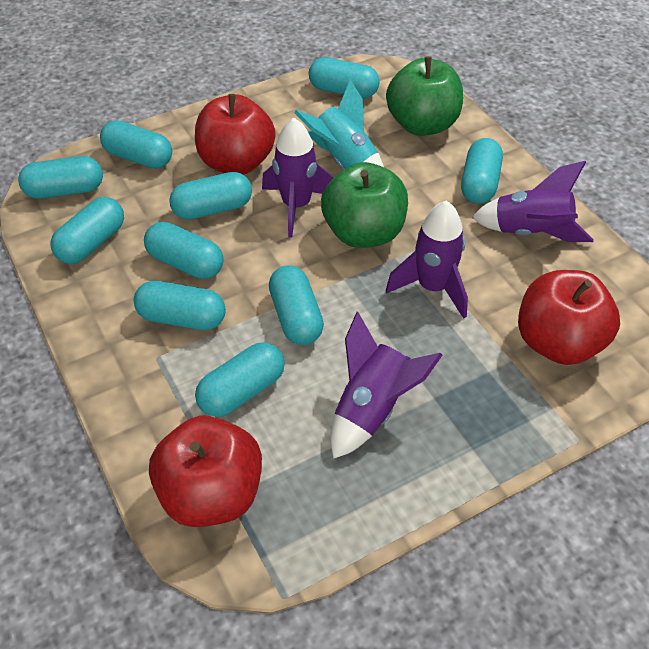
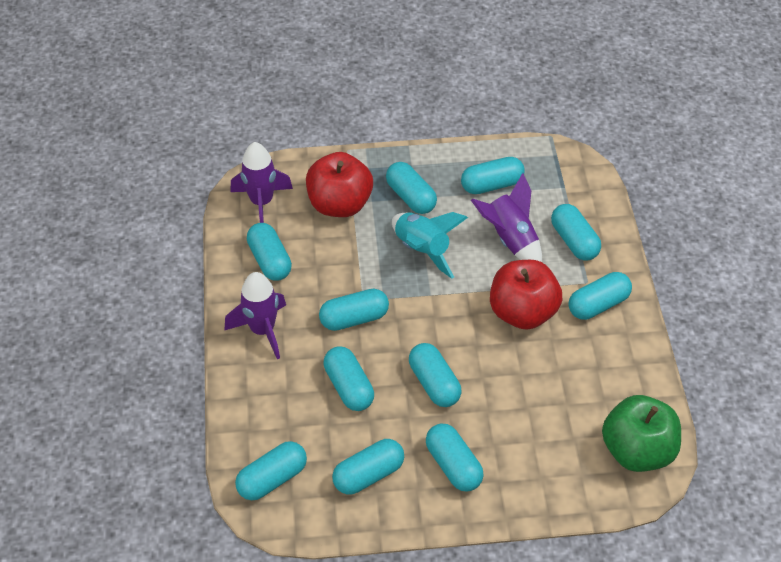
green apple: [321,162,408,248] [386,56,463,136] = 2 -> [602,395,681,472] = 1
purple rocket: [262,118,334,238] [330,312,442,459] [385,201,468,319] [472,161,594,242] = 4 -> [224,272,286,359] [230,142,293,223] [471,173,542,262] = 3
red apple: [149,416,262,527] [195,94,275,175] [518,270,620,365] = 3 -> [306,152,373,217] [490,260,562,330] = 2
turquoise capsule: [18,156,103,199] [51,197,124,264] [100,120,172,169] [134,281,226,330] [144,222,224,279] [169,172,252,220] [195,342,285,417] [269,266,324,345] [309,57,380,98] [461,138,503,204] = 10 -> [235,441,307,500] [247,223,292,281] [319,289,389,331] [323,346,374,411] [332,439,404,495] [386,162,437,214] [409,343,462,407] [426,423,484,491] [461,157,525,194] [551,204,601,260] [568,272,632,320] = 11

